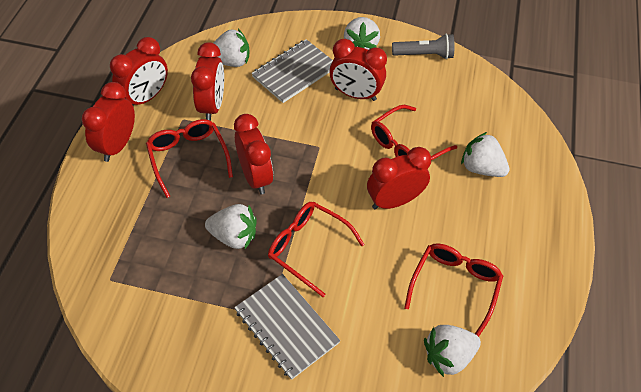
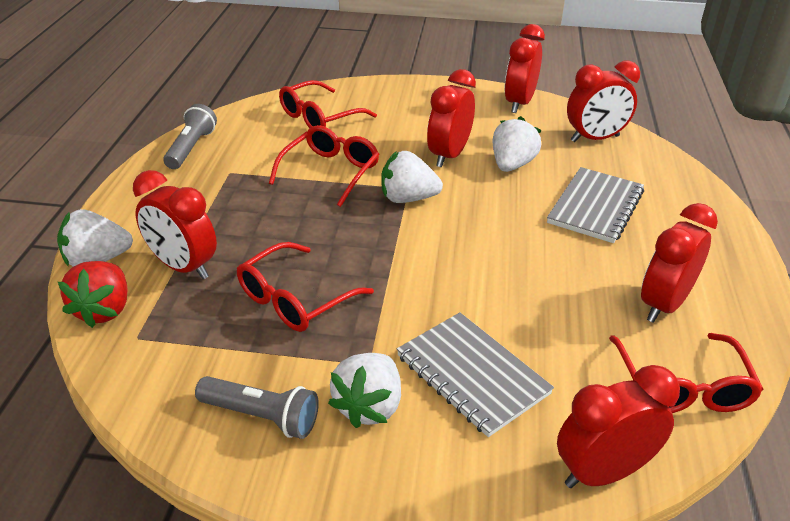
grey flashlight: [392,34,454,59] = 1 -> [163,104,217,169] [195,376,319,439] = 2
red strawberry: none = 0 -> [58,261,127,328] = 1
white strawberry: [205,204,257,249] [213,29,250,67] [344,17,380,50] [424,325,481,377] [461,132,510,177] = 5 -> [57,209,133,267] [328,353,401,428] [381,151,443,203] [493,116,542,172] = 4

